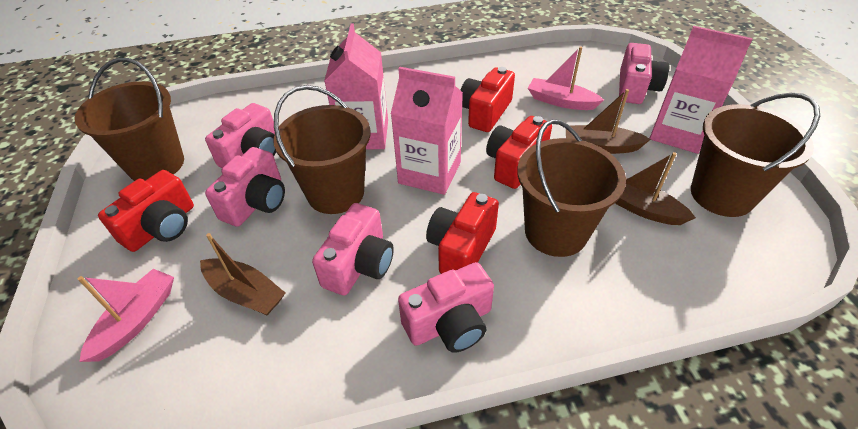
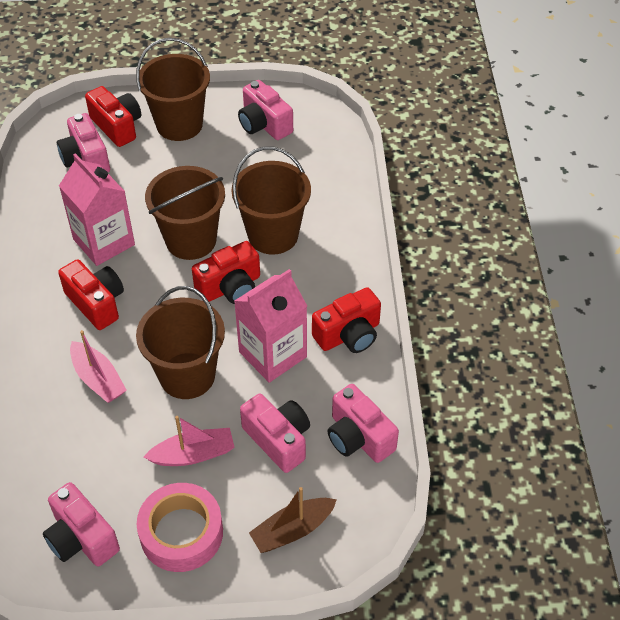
brown boat: [200,233,285,315] [566,89,651,154] [615,152,696,225] = 3 -> [249,487,337,553] = 1
pink carton: [324,24,388,149] [391,67,463,195] [650,26,753,154] = 3 -> [59,153,135,266] [234,269,307,383] = 2
pink tape: none = 0 -> [137,483,223,572] = 1

